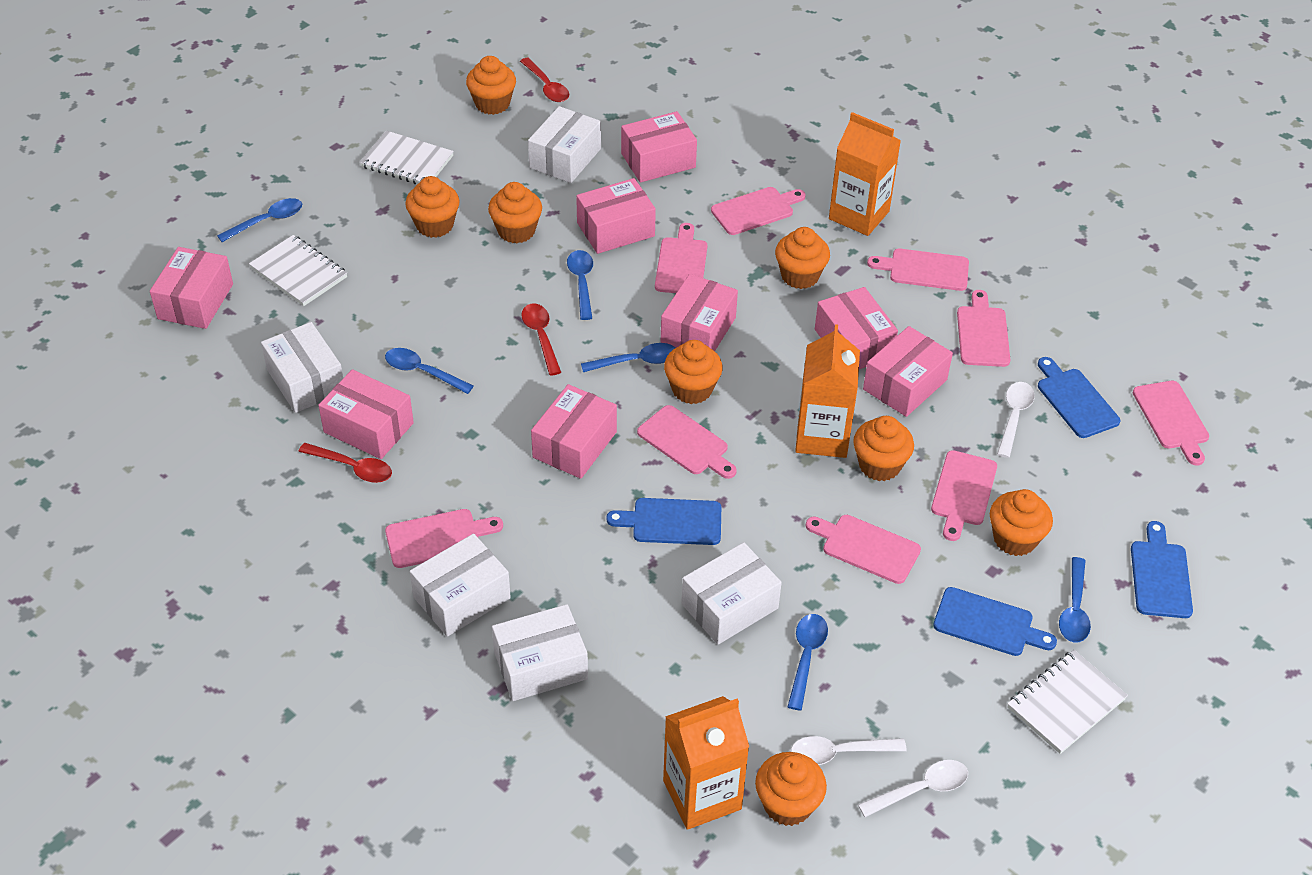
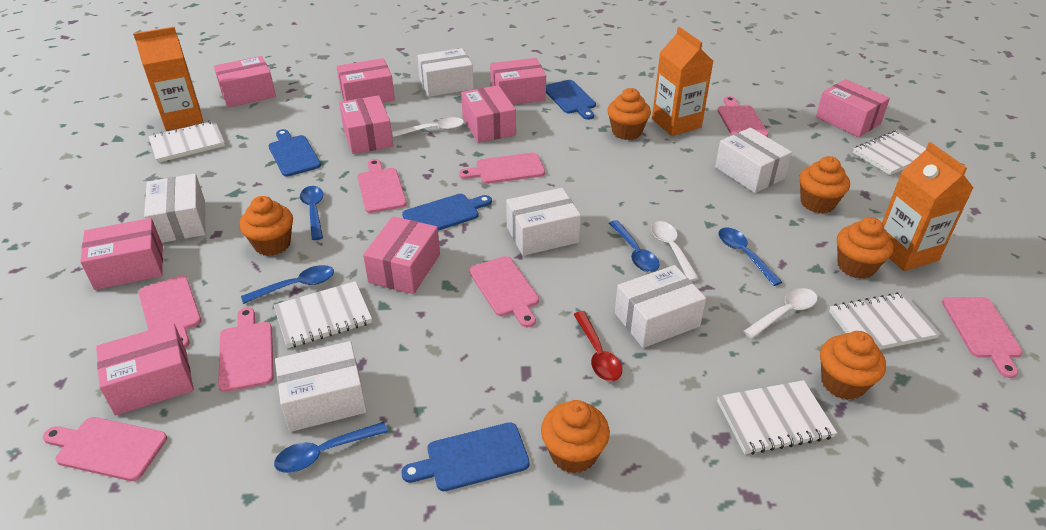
blue spoon: [217,198,302,242] [385,348,474,394] [567,250,593,320] [581,343,675,372] [787,614,828,711] [1059,557,1091,643] = 6 -> [241,265,334,304] [274,422,388,473] [300,186,323,240] [609,220,660,272] [719,227,782,286] = 5
orange cupcake: [406,176,460,238] [466,56,516,115] [488,182,542,243] [664,340,723,404] [755,752,827,826] [775,227,830,289] [853,416,914,481] [990,489,1053,556] = 8 -> [239,196,293,256] [541,400,610,473] [607,88,651,140] [799,156,850,213] [820,331,886,400] [837,217,893,279] = 6
pink box: [150,247,233,329] [318,369,414,459] [531,384,617,479] [576,178,656,254] [621,111,697,182] [661,274,738,351] [815,287,898,369] [863,326,953,417] = 8 -> [80,218,163,290] [96,323,194,415] [214,56,276,108] [336,58,395,103] [339,95,393,154] [363,216,440,294] [461,85,516,143] [490,58,546,105] [816,79,890,137] = 9
pink cutting board: [385,509,503,568] [637,405,737,479] [655,223,707,293] [711,187,806,235] [806,515,921,584] [867,249,969,291] [931,450,997,541] [957,290,1010,367] [1133,381,1209,466] = 9 -> [43,417,167,481] [138,276,201,348] [218,307,274,392] [357,159,407,213] [459,153,545,184] [469,256,539,327] [717,96,769,137] [942,297,1023,378] = 8
red spoon: [298,443,392,483] [520,58,569,102] [521,303,561,376] = 3 -> [573,311,622,381] = 1
white box: [261,322,343,413] [410,534,511,637] [492,604,588,701] [528,106,601,183] [681,542,782,645] = 5 -> [144,174,206,243] [275,341,367,432] [417,48,474,97] [506,188,581,256] [615,265,706,348] [715,128,792,193] = 6
white notebook: [249,235,347,306] [359,131,454,184] [1007,650,1128,754] = 3 -> [149,120,225,163] [274,281,372,348] [717,380,837,455] [829,292,940,350] [853,130,927,175] = 5

